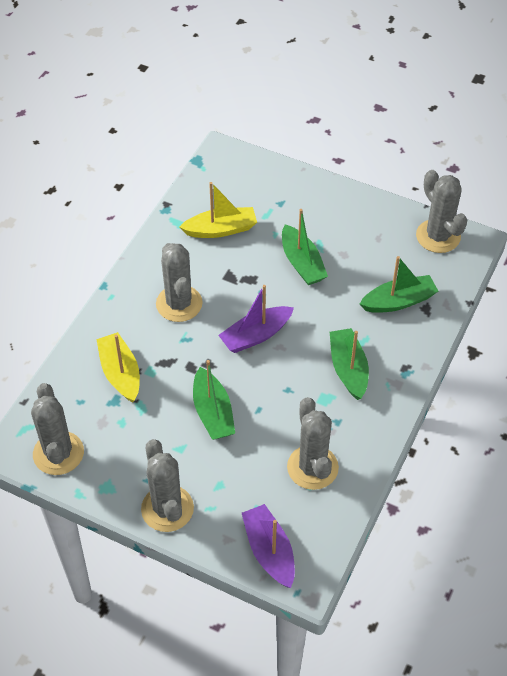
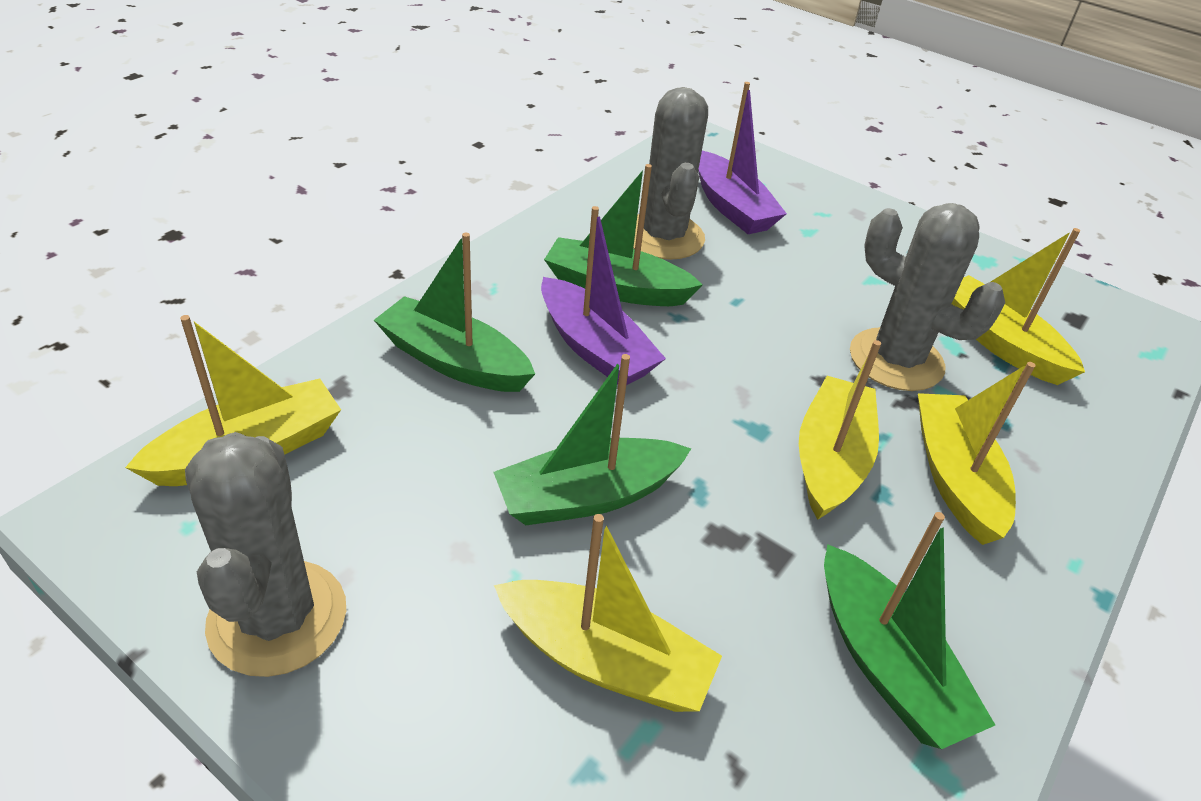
grey cactus: [31,383,84,475] [141,439,194,532] [156,243,203,322] [287,397,339,490] [416,170,468,253] = 5 -> [185,432,346,677] [633,87,708,260] [850,203,1005,391] = 3
yellow boat: [96,332,140,403] [180,182,257,238] = 2 -> [125,315,341,486] [494,514,722,712] [799,340,881,520] [918,362,1036,545] [952,228,1085,385] = 5

